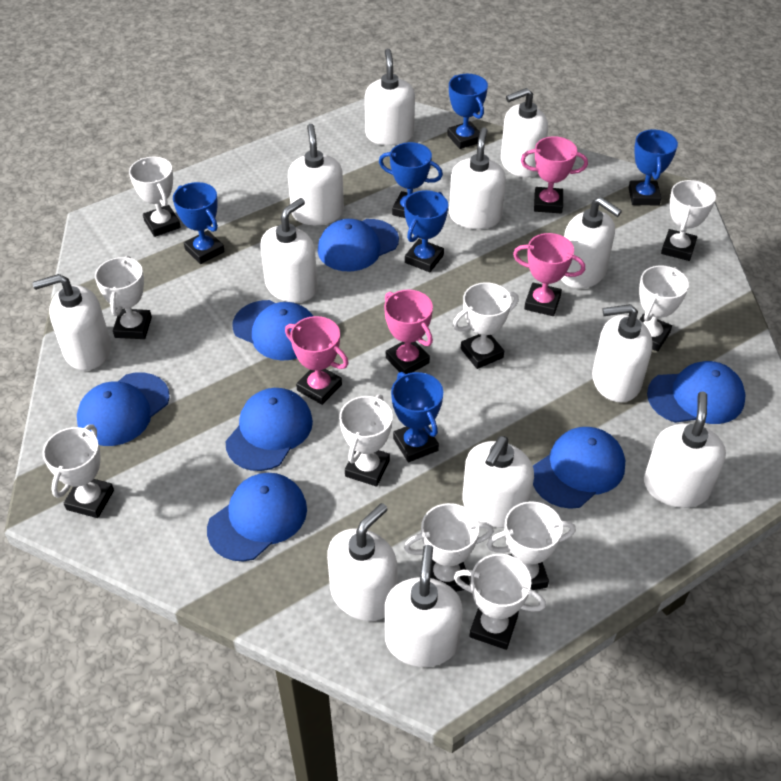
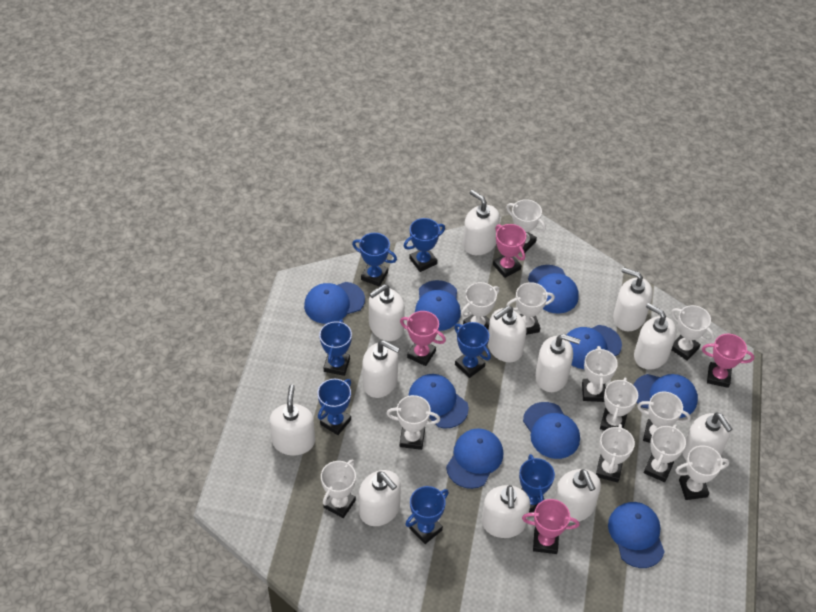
blue cap: [77,373,170,446] [207,473,307,561] [225,388,313,471] [233,300,313,361] [318,219,399,272] [533,427,625,509] [647,361,746,424] = 7 -> [304,282,365,324] [408,374,469,429] [415,280,461,331] [446,428,503,489] [523,402,580,459] [528,265,579,314] [566,325,622,369] [608,502,664,568] [634,374,698,418] = 9
blue trophy: [173,182,225,264] [379,142,443,218] [391,372,443,462] [404,190,448,272] [447,74,488,149] [629,129,678,205] = 6 -> [317,379,351,435] [319,319,352,376] [352,233,397,287] [404,218,445,272] [405,486,449,544] [454,322,491,378] [519,454,555,512] = 7
white trophy: [42,425,114,518] [95,256,152,339] [129,157,181,237] [339,394,393,487] [404,503,494,592] [453,282,519,369] [454,554,546,650] [487,501,576,590] [639,266,689,351] [661,180,716,261] = 10 -> [321,459,356,518] [386,395,440,450] [461,282,500,330] [506,199,546,253] [506,282,555,335] [582,346,618,402] [596,424,635,482] [600,378,638,430] [637,392,691,443] [644,424,686,482] [671,305,715,361] [675,446,729,500] = 12

